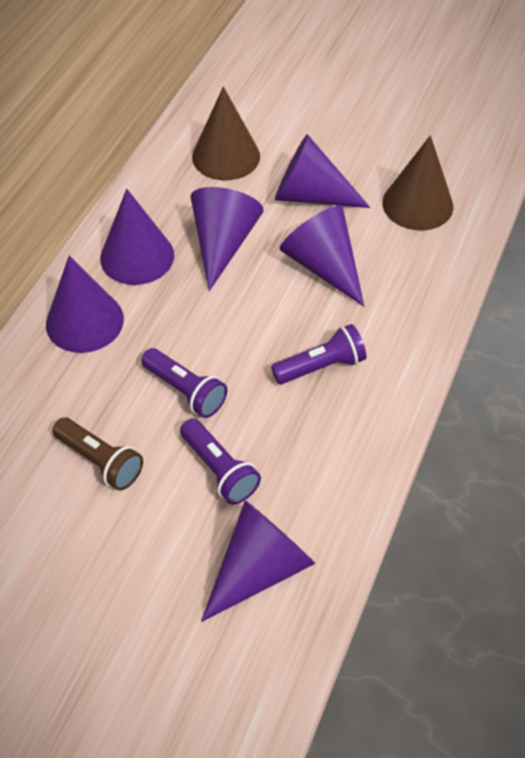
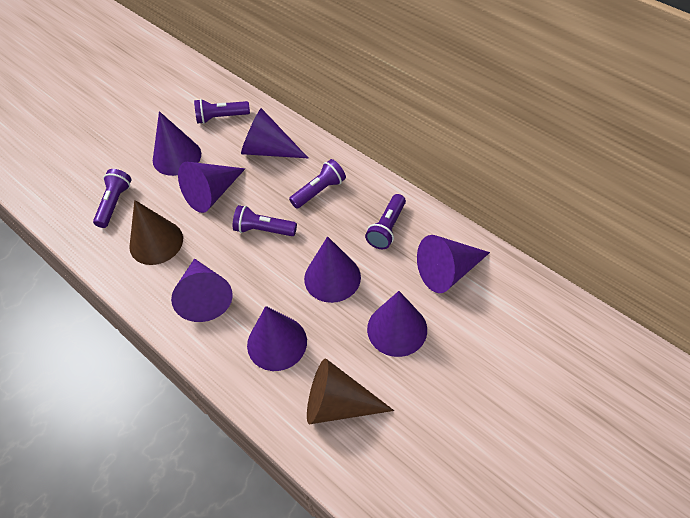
brown flashlight: [52,417,143,491] = 1 -> none = 0
purple cone: [46,256,124,353] [100,189,174,285] [191,187,264,291] [201,500,316,622] [275,134,370,208] [280,205,364,306] = 6 -> [153,111,201,176] [171,259,233,322] [178,162,245,213] [241,108,308,158] [247,306,307,371] [304,236,361,303] [367,291,427,357] [417,235,490,293] = 8
purple flashlight: [141,348,227,418] [180,418,261,504] [271,324,366,384] = 3 -> [93,169,131,228] [194,99,250,124] [233,205,297,236] [289,159,346,209] [365,194,406,249] = 5

